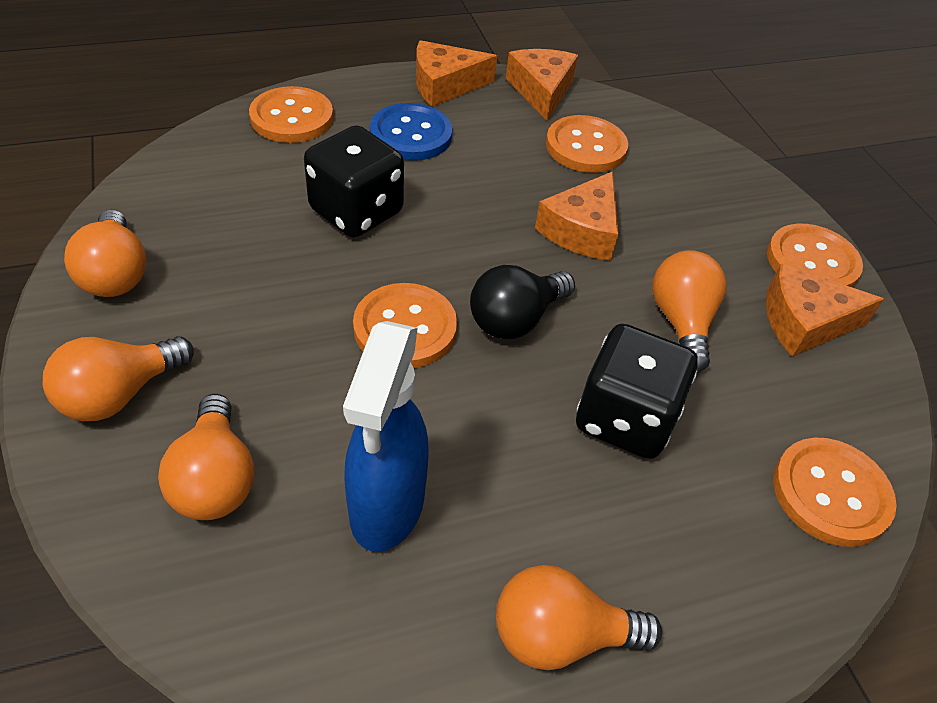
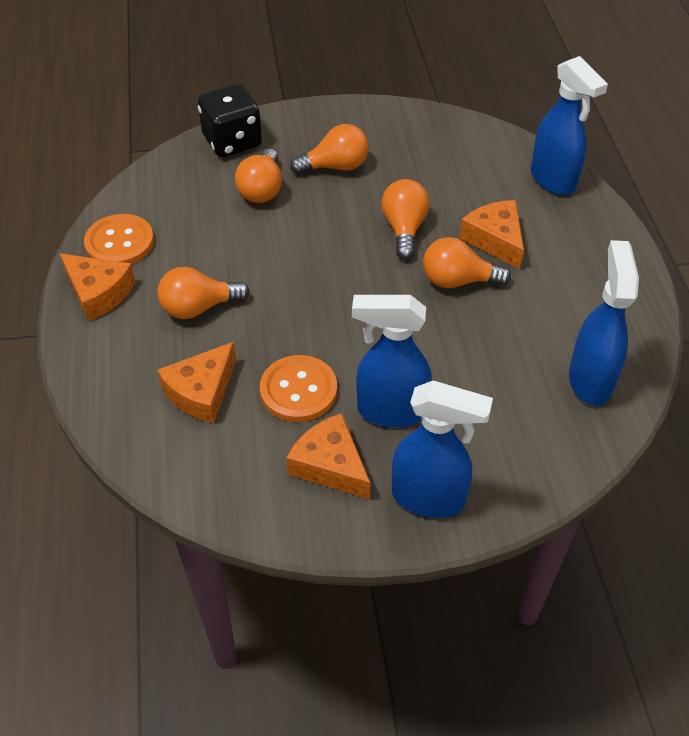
black dice: [304,125,404,238] [576,324,698,459] = 2 -> [198,84,262,157] = 1
black light bulb: [470,265,575,339] = 1 -> none = 0
blue button: [370,103,452,161] = 1 -> none = 0
blue spray bottle: [343,321,429,552] = 1 -> [352,295,432,427] [392,380,493,518] [531,56,608,195] [569,240,639,406] = 4
orange button: [249,86,333,143] [353,283,457,368] [546,115,628,173] [767,224,863,287] [773,438,897,547] = 5 -> [84,214,154,265] [260,355,337,422] = 2

